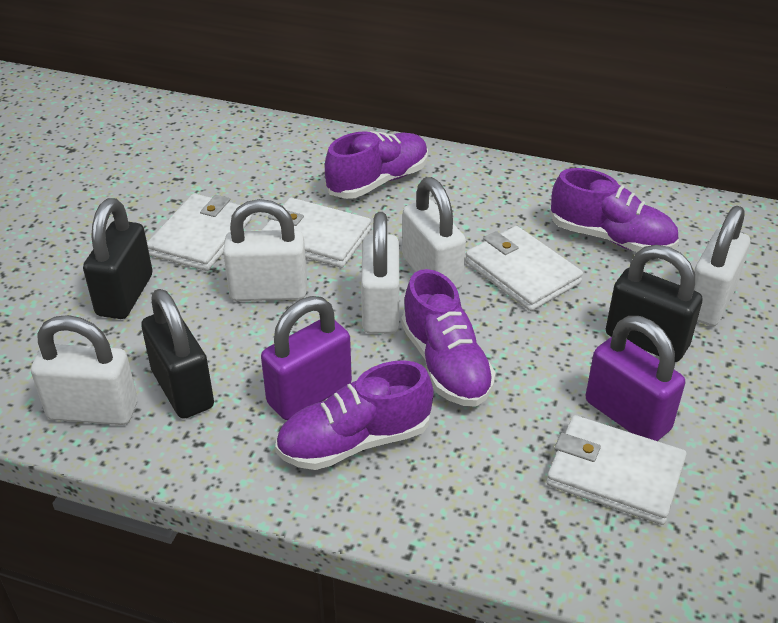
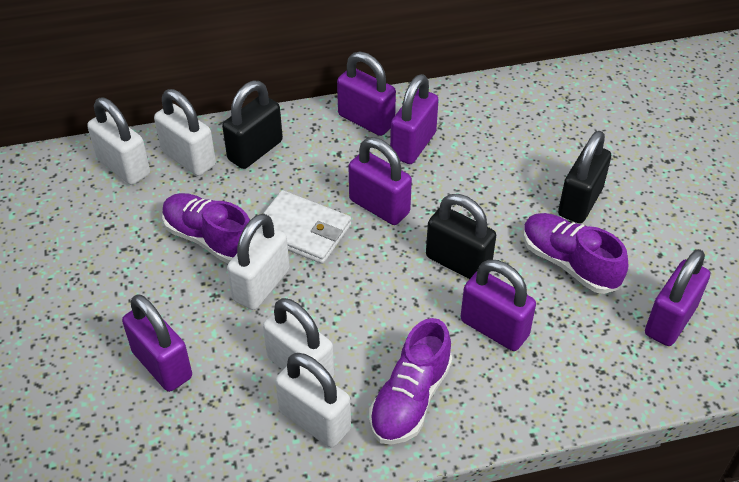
purple padlock: [261,296,352,420] [586,316,685,441] = 2 -> [122,294,192,392] [337,52,396,136] [349,137,412,225] [390,74,439,164] [461,260,536,351] [645,249,710,346] = 6
purple shoe: [275,360,433,470] [325,131,428,199] [401,269,496,407] [551,168,679,252] = 4 -> [162,193,250,263] [369,318,452,445] [523,213,628,294] = 3
white wallet: [147,194,252,271] [261,198,371,268] [465,226,583,311] [546,415,687,525] = 4 -> [257,190,351,264] = 1

